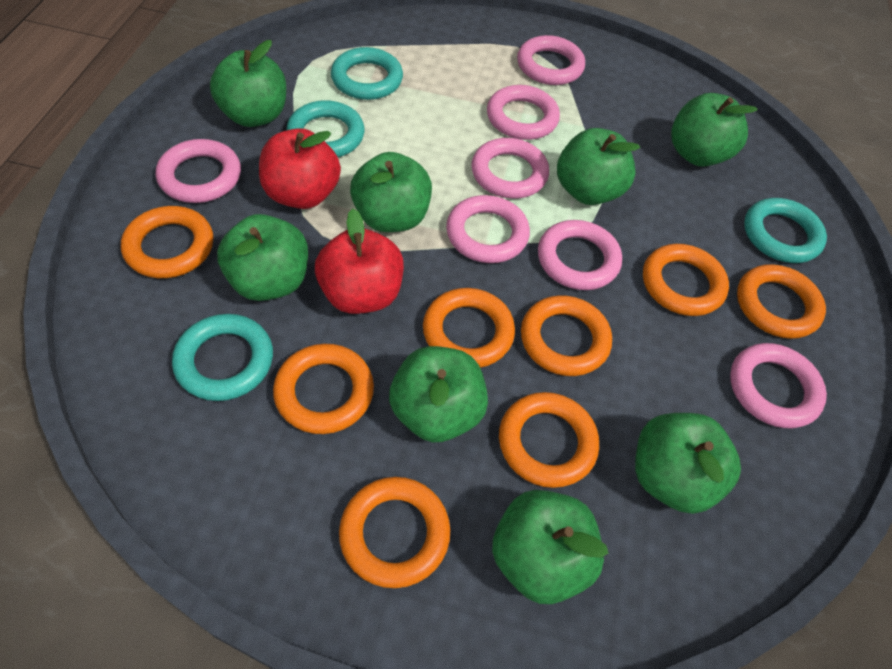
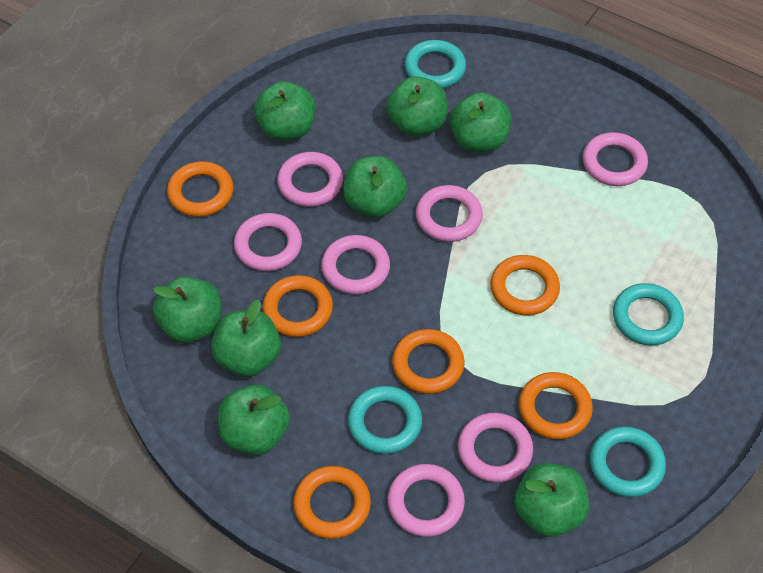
orange ring: [121,206,213,278] [273,344,374,434] [339,477,450,588] [423,288,515,368] [499,392,599,488] [521,295,612,376] [643,244,729,316] [737,264,826,339] = 8 -> [167,161,233,217] [263,275,333,337] [294,466,371,539] [392,329,464,394] [490,255,560,315] [519,372,593,439] = 6
red apple: [259,128,341,209] [315,209,404,314] = 2 -> none = 0

